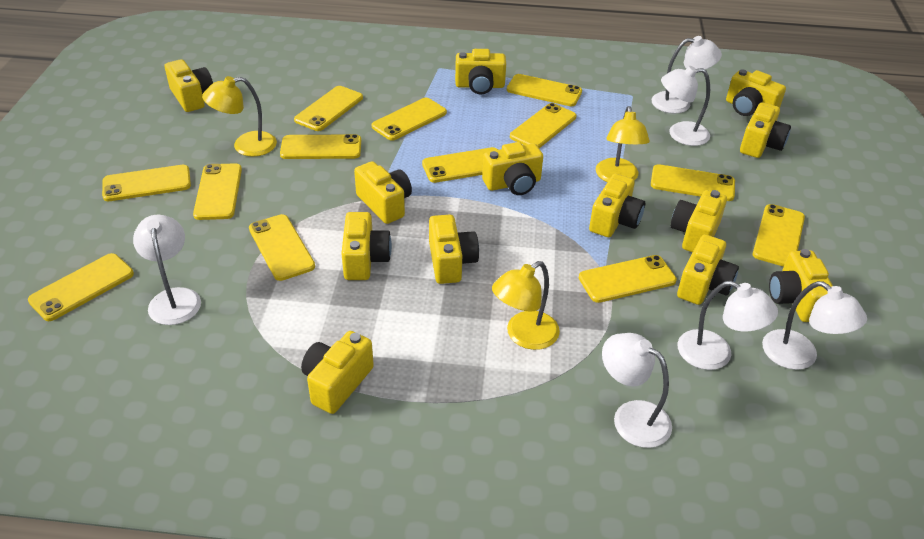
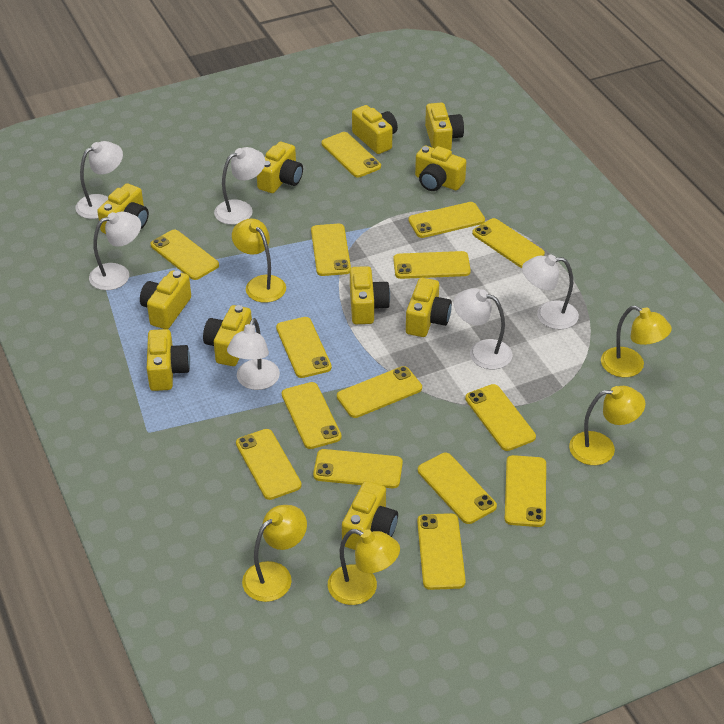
yellow camera: [165,59,213,112] [301,331,374,414] [341,212,392,280] [354,161,412,224] [429,215,479,284] [455,49,506,95] [482,142,543,195] [589,174,645,237] [670,190,727,252] [677,234,739,305] [726,69,786,116] [740,102,791,158] [769,249,833,322] = 13 -> [97,183,149,234] [140,270,191,329] [147,329,190,391] [203,305,252,366] [257,142,303,193] [342,481,398,550] [350,266,390,324] [352,105,398,154] [406,278,452,337] [415,146,466,191] [425,103,464,150] = 11
yellow lamp: [202,76,277,157] [492,261,560,350] [596,106,650,182] = 3 -> [232,219,286,303] [242,505,307,602] [328,529,400,605] [569,386,646,465] [601,306,672,377] = 5
yellow phone: [28,253,134,321] [102,165,191,201] [193,163,242,220] [249,214,315,281] [280,134,361,159] [294,86,363,131] [372,98,447,140] [422,147,498,183] [507,74,582,106] [510,103,577,148] [579,255,677,303] [651,164,735,201] [753,204,805,267] = 13 -> [150,230,219,280] [236,429,302,500] [276,317,332,378] [282,382,342,449] [311,224,351,276] [313,449,403,488] [321,132,381,177] [337,366,422,418] [393,251,471,279] [408,202,485,238] [417,513,466,590] [418,453,497,524] [465,384,536,451] [472,218,545,268] [505,455,546,527] = 15

